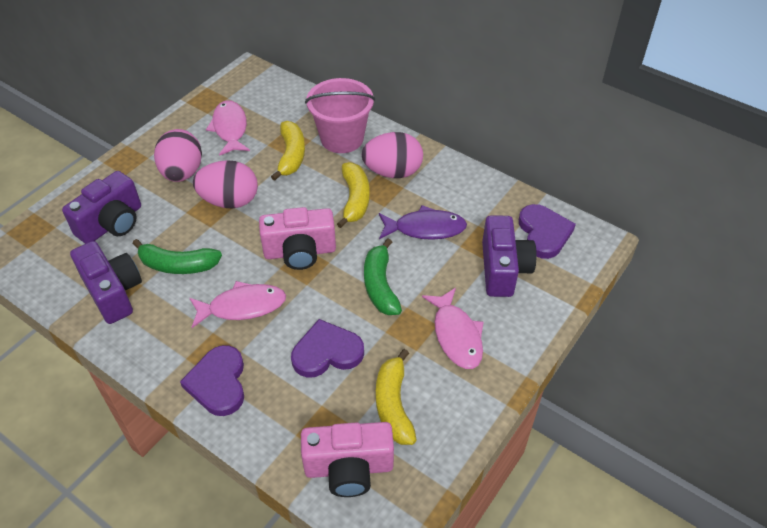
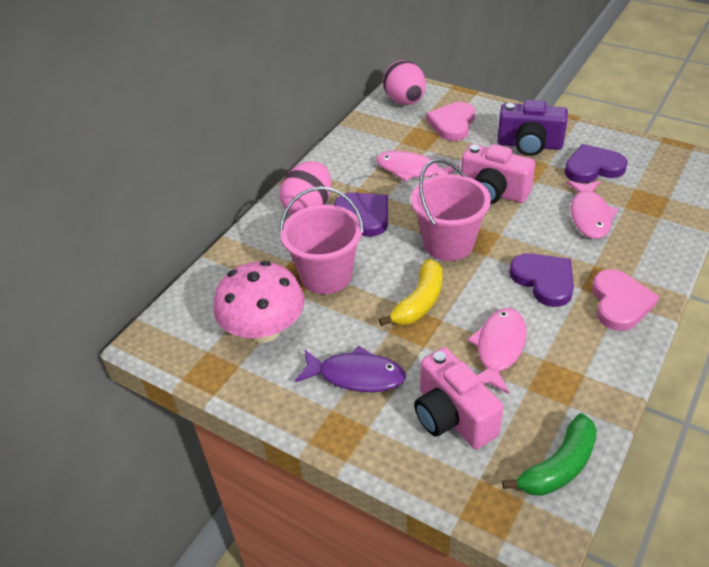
green banana: [132,239,222,274] [364,238,402,315] = 2 -> [502,413,597,496] = 1
pink bucket: [305,78,375,153] = 1 -> [279,186,364,294] [411,159,491,261] = 2
pink egg: [154,129,202,182] [193,160,258,208] [362,132,423,178] = 3 -> [279,161,331,215] [383,60,426,105] = 2
pink heart: none = 0 -> [426,102,475,141] [592,269,659,331] = 2
pink mushroom: none = 0 -> [213,261,305,343] = 1
purple camera: [62,171,141,244] [70,241,142,324] [482,215,537,297] = 3 -> [497,100,568,156] = 1
yellow banana: [271,121,305,181] [337,162,370,228] [376,349,417,445] = 3 -> [379,259,443,326] = 1

